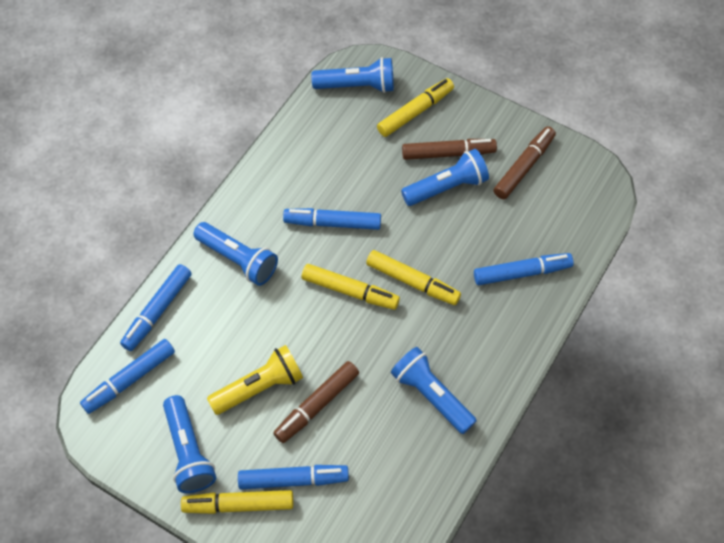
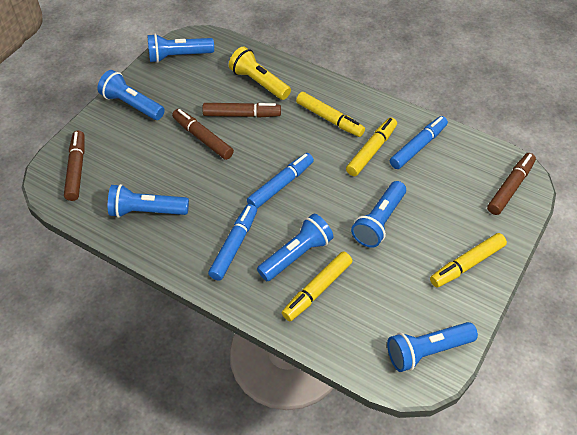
blue flashlight: [163,395,216,493] [193,222,278,286] [311,57,394,93] [391,347,477,434] [401,149,489,206] = 5 -> [97,70,165,120] [108,184,189,218] [148,34,214,63] [257,214,334,281] [351,181,406,248] [387,322,478,372] = 6
blue marker: [80,339,175,414] [120,264,192,351] [238,465,349,489] [283,208,381,230] [474,253,574,285] = 5 -> [208,204,257,281] [247,153,314,209] [390,116,448,169] = 3
brown marker: [274,361,359,443] [402,139,497,160] [493,126,556,199] = 3 -> [64,131,85,201] [172,109,234,160] [202,103,281,118] [487,153,536,215] = 4

